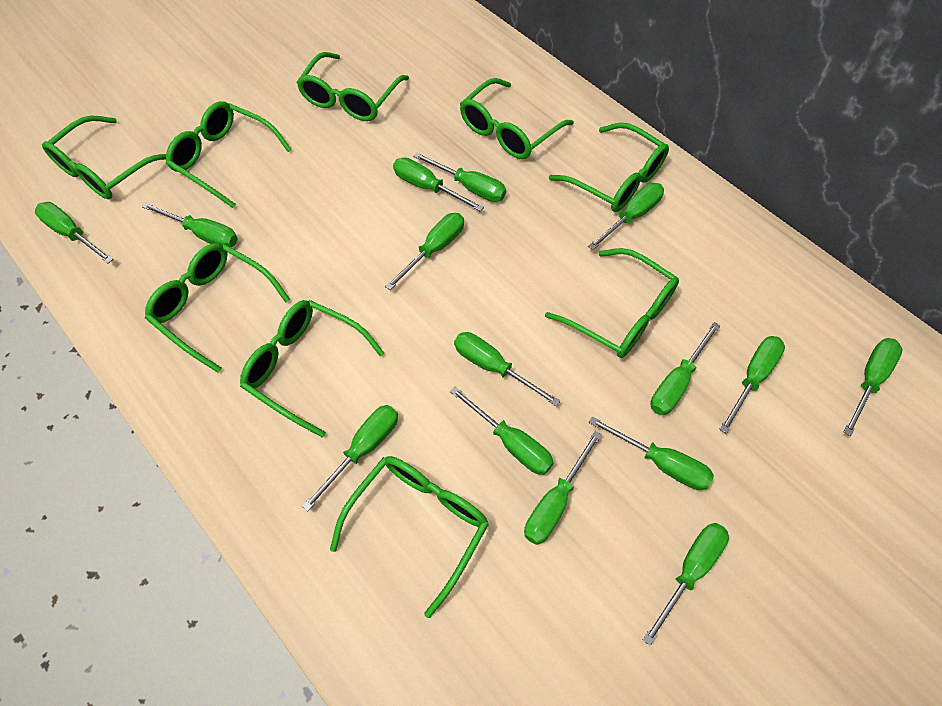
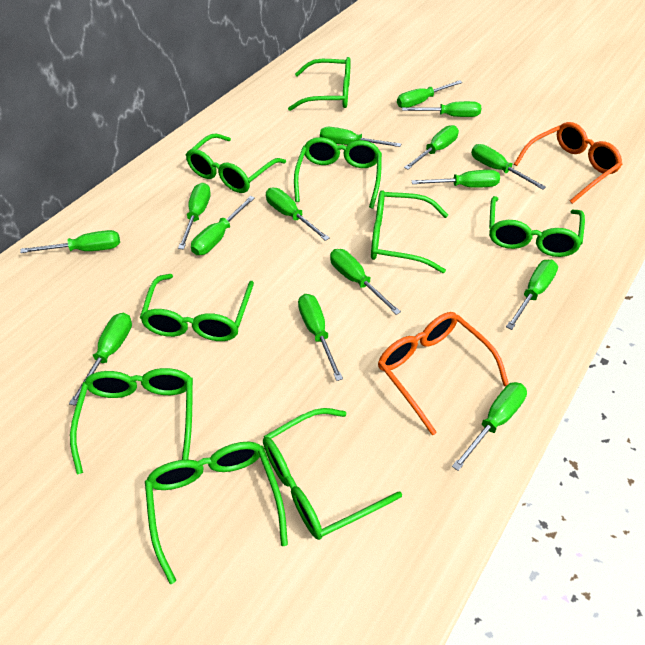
orange glasses: none = 0 -> [378,312,509,435] [514,122,622,204] = 2

